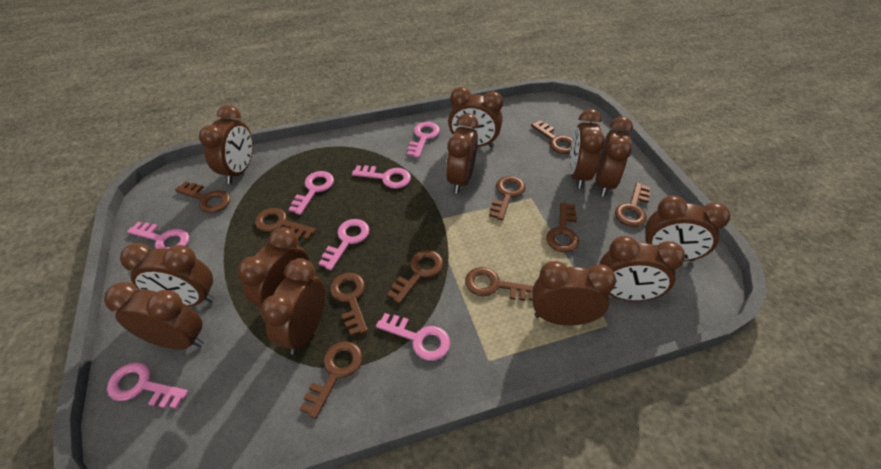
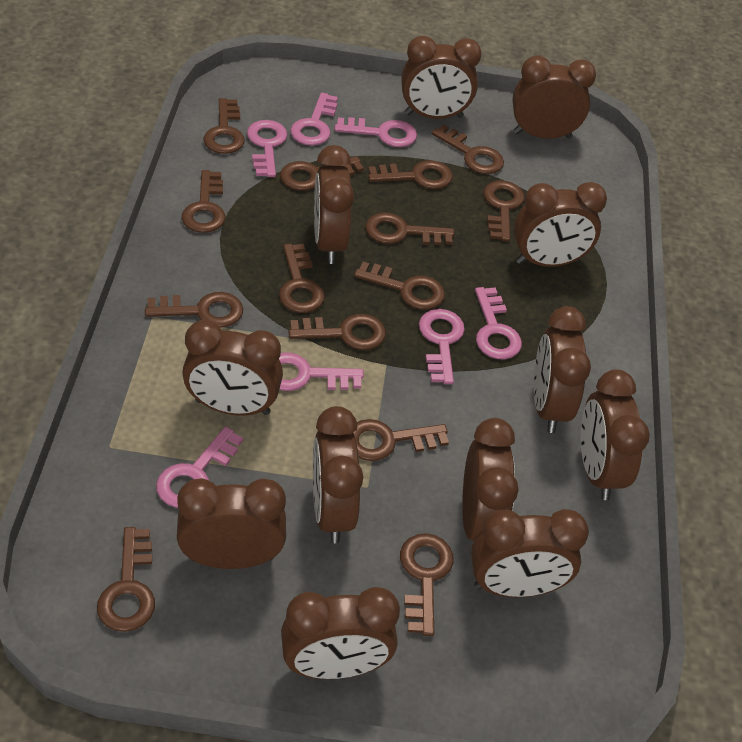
brown key: [175,181,230,213] [255,208,316,240] [300,341,363,419] [330,272,368,336] [387,250,444,304] [465,267,533,301] [489,176,526,220] [531,120,572,154] [546,202,579,252] [615,183,650,227] = 10 -> [97,527,155,632] [145,292,243,327] [182,170,225,233] [204,98,245,154] [279,244,325,313] [280,156,364,191] [289,314,386,350] [353,419,449,461] [354,262,445,310] [365,212,454,245] [368,160,452,189] [400,533,454,636] [431,125,504,174] [484,180,524,242] = 14

